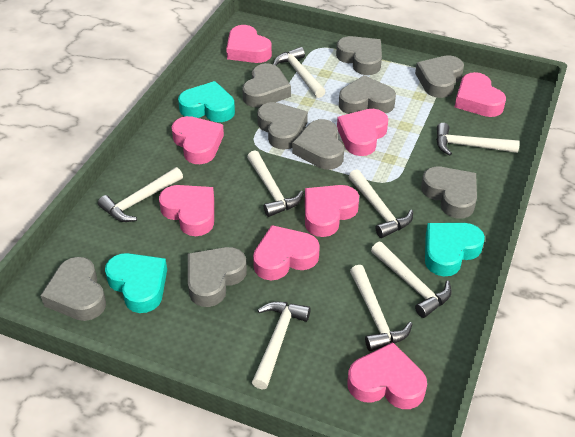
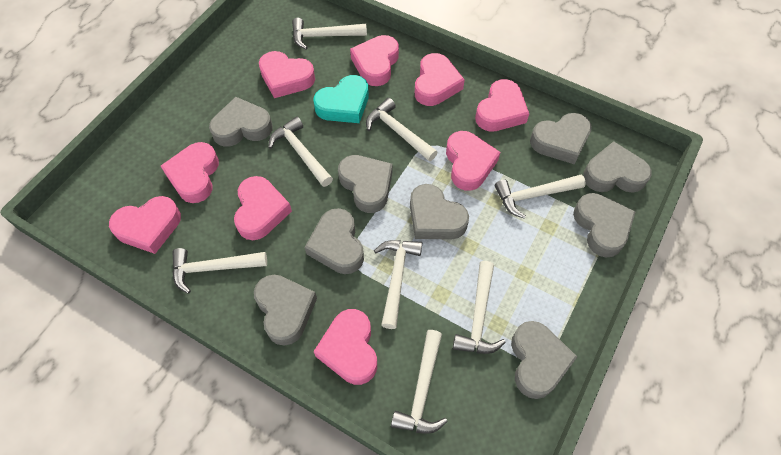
pink heart: [159,185,214,236] [172,116,224,164] [226,25,272,63] [253,225,320,280] [305,185,359,237] [337,109,388,156] [347,342,427,409] [455,72,506,117] = 8 -> [109,196,181,254] [161,142,219,203] [234,176,292,240] [259,51,315,98] [313,309,377,385] [350,35,399,86] [415,53,465,106] [446,131,500,191] [475,79,529,132] = 9
turquoise heart: [105,253,167,313] [178,81,235,122] [425,223,485,276] = 3 -> [313,75,369,123] = 1

